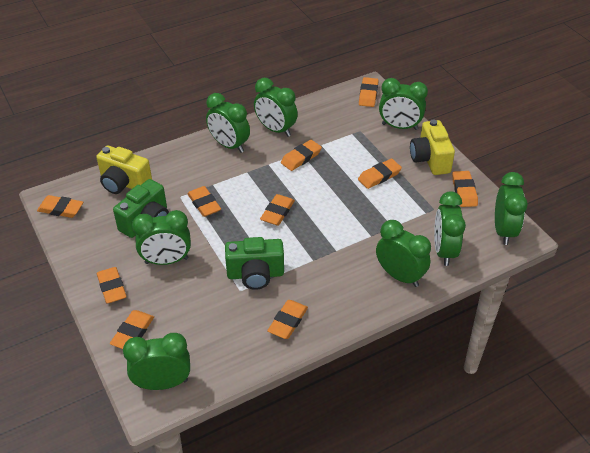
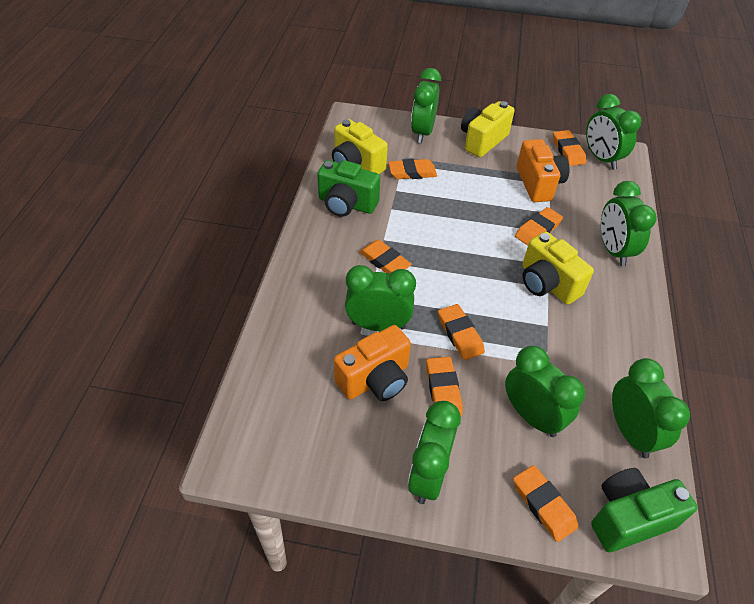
green clock: [123,333,190,390] [132,210,191,265] [206,93,250,153] [254,78,298,137] [376,220,431,287] [379,78,428,130] [434,192,466,266] [495,172,528,245] = 8 -> [345,265,416,331] [408,401,461,504] [411,68,441,143] [505,346,585,437] [586,94,641,170] [601,181,656,266] [612,358,690,458] = 7
orange camera: none = 0 -> [334,325,411,401] [517,139,570,202] = 2
orange eraser: [37,195,83,218] [97,267,127,304] [110,310,154,349] [187,186,221,217] [260,194,295,226] [267,300,308,339] [281,140,322,171] [358,158,402,189] [359,77,379,107] [452,171,478,207] = 10 -> [359,240,412,274] [388,159,437,179] [426,357,463,416] [438,304,485,360] [513,465,578,542] [515,207,563,246] [553,130,586,166] = 7
yellow camera: [96,145,152,194] [410,119,455,175] = 2 -> [332,119,388,174] [461,101,515,157] [522,232,594,304] = 3

